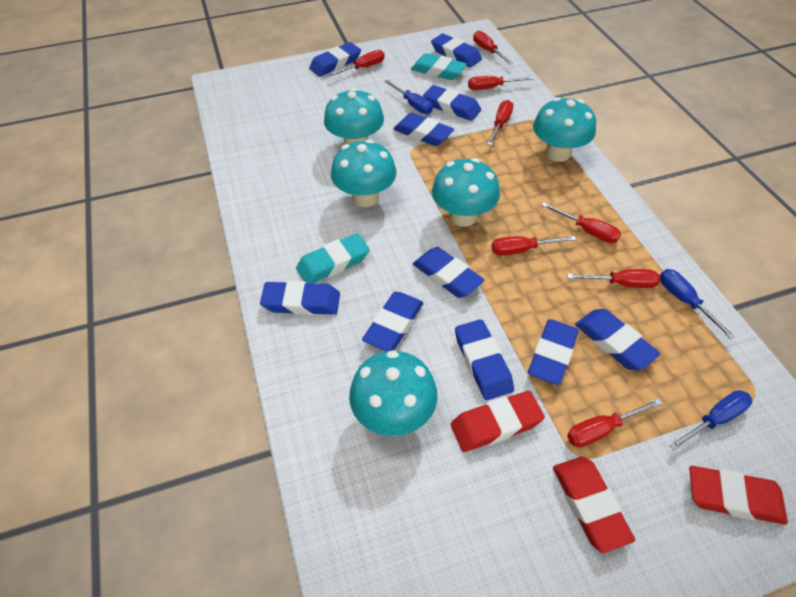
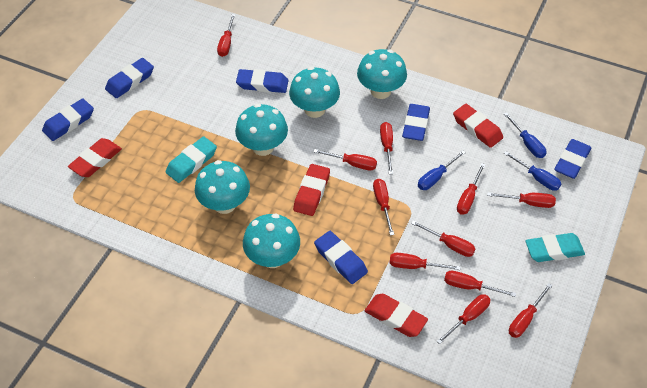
blue eraser: [260,281,340,315] [309,42,361,77] [362,291,424,352] [393,113,454,146] [413,247,485,298] [423,85,481,121] [431,34,482,67] [455,319,514,400] [528,319,579,385] [575,309,660,370] = 10 -> [42,98,94,141] [105,58,154,98] [236,69,289,93] [314,231,368,284] [402,104,430,141] [554,139,591,179] = 6
red eraser: [451,391,545,452] [553,457,635,553] [689,466,788,525] = 3 -> [68,138,122,177] [293,164,330,216] [365,294,428,337] [453,104,503,148] = 4
red screwdriver: [328,50,385,77] [468,76,534,90] [473,31,513,64] [487,100,513,146] [492,236,576,256] [541,203,621,243] [567,269,660,288] [567,399,662,447] = 8 -> [217,14,235,57] [314,149,377,170] [373,179,394,236] [380,122,393,174] [390,253,461,270] [411,220,475,257] [437,294,491,344] [444,271,516,297] [457,163,485,215] [487,192,556,208] [509,283,553,338] = 11

